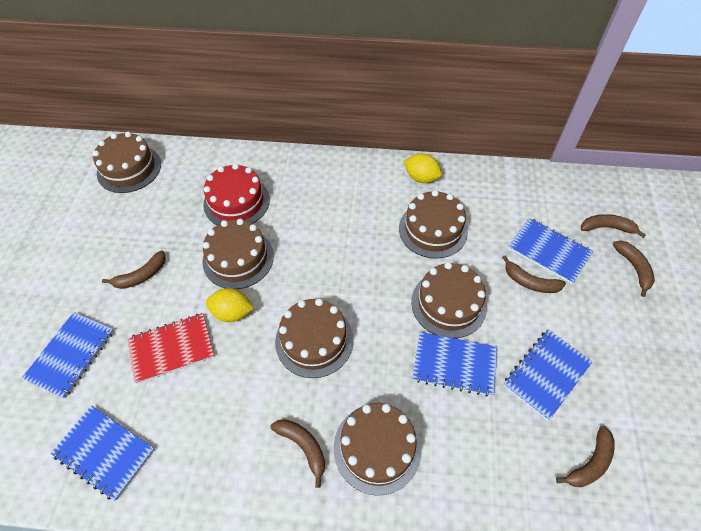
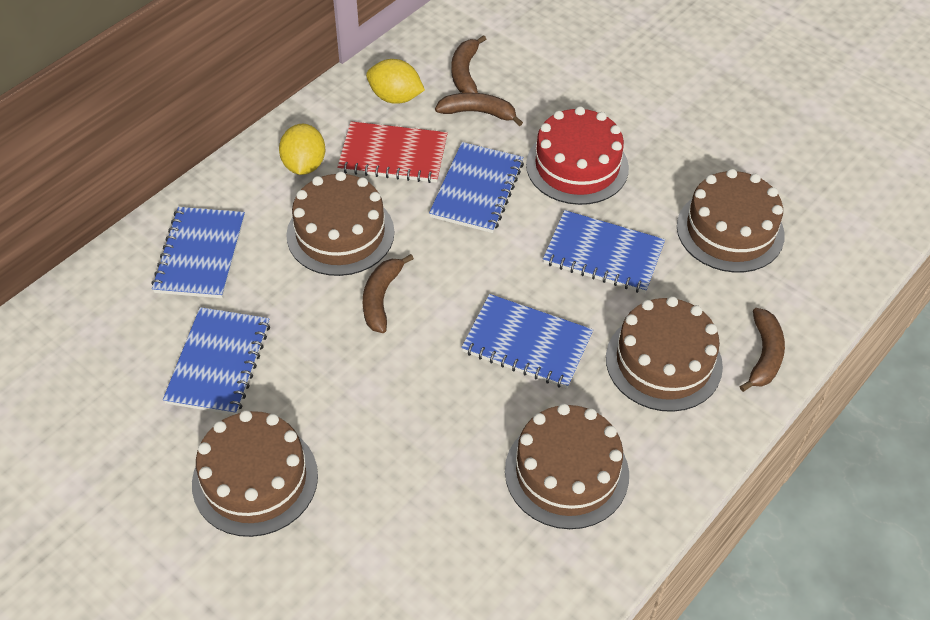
brown banana: [102,250,166,289] [271,419,325,488] [502,255,566,293] [556,426,615,487] [581,214,646,238] [612,241,655,297] = 6 -> [363,254,414,333] [435,93,523,126] [451,35,486,93] [740,308,785,392] = 4
brown cake: [93,132,161,193] [202,219,274,289] [275,298,354,378] [334,403,422,495] [399,190,468,259] [411,262,487,338] = 6 -> [192,410,318,537] [286,171,394,276] [505,403,629,529] [606,296,723,412] [677,169,785,272] = 5

